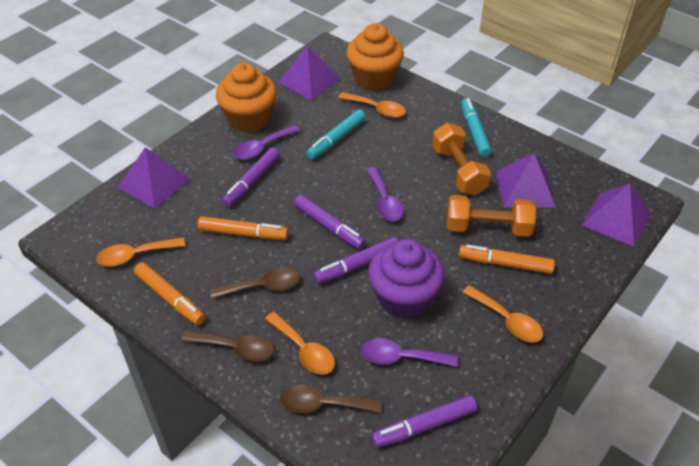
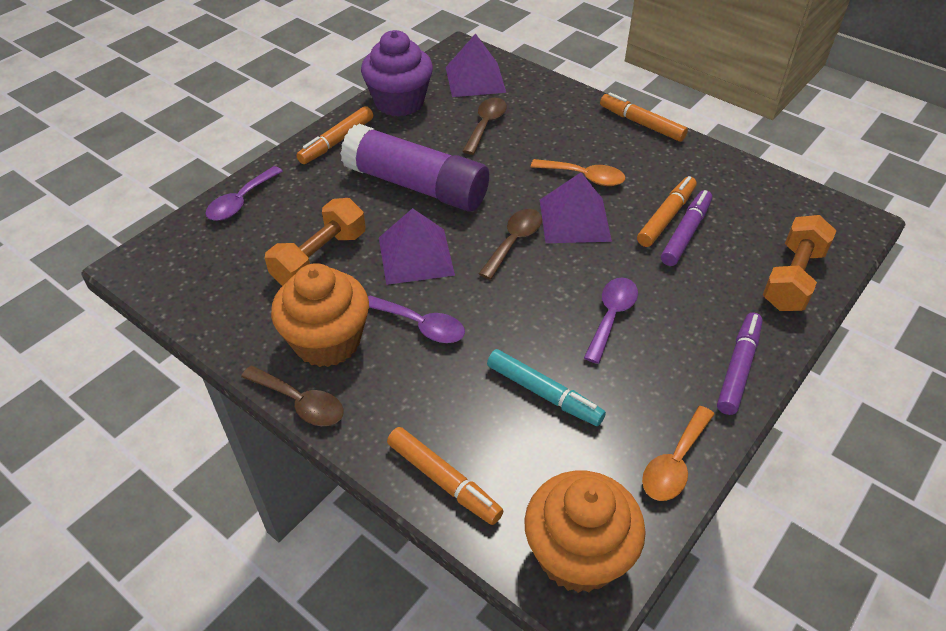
orange marker: [134,262,206,325] [198,216,288,240] [459,245,555,274] = 3 -> [296,106,373,164] [387,427,503,525] [600,93,688,142] [637,176,697,247] = 4
orange spoon: [96,237,186,266] [265,312,335,375] [338,92,406,118] [462,285,543,342] = 4 -> [531,159,625,186] [642,406,715,501] = 2
purple glue stick: none = 0 -> [340,124,489,212] = 1
purple marker: [222,148,280,207] [294,195,366,250] [313,237,398,284] [372,395,477,448] = 4 -> [661,190,712,266] [717,313,763,415] = 2
purple pyramid: [118,147,191,209] [278,45,341,101] [497,153,556,208] [581,183,651,247] = 4 -> [379,208,455,285] [446,33,506,97] [540,172,612,243] = 3
turquoise marker: [306,110,366,160] [461,98,492,157] = 2 -> [487,349,606,426] = 1

